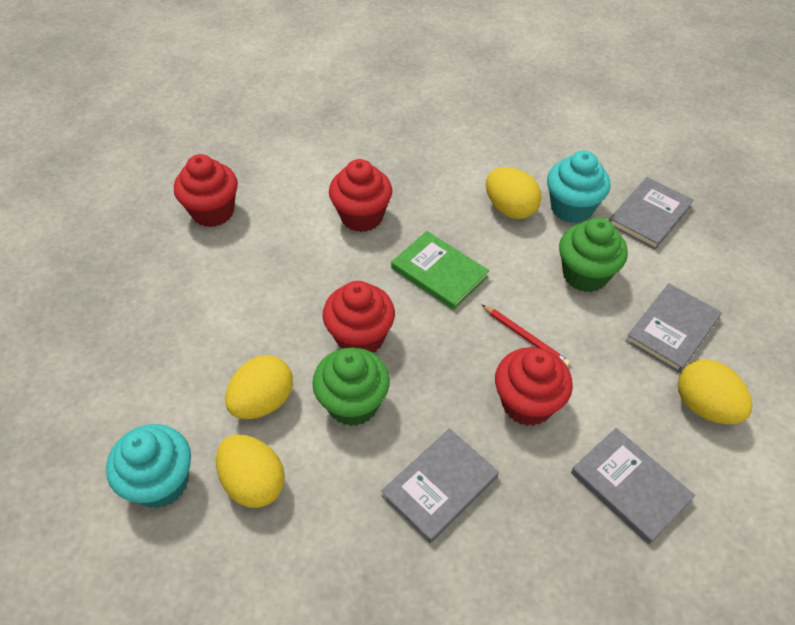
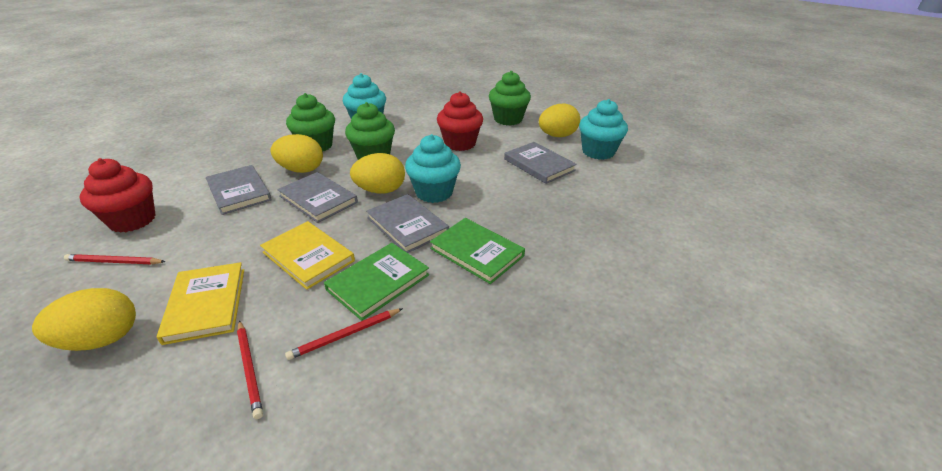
green book: [391,231,489,310] = 1 -> [324,243,429,321] [430,218,525,284] = 2
green cupcake: [312,347,390,426] [559,217,628,292] = 2 -> [286,93,335,152] [345,102,395,160] [489,71,531,126] = 3
red cupcake: [174,154,238,227] [323,281,395,353] [329,159,392,232] [495,347,573,426] = 4 -> [79,158,156,233] [437,91,483,151] = 2
red pencil: [482,305,570,367] = 1 -> [64,254,166,264] [237,320,263,419] [285,308,403,360] = 3
turquoise cupcake: [106,424,191,508] [547,151,611,223] = 2 -> [343,73,386,118] [405,134,461,203] [579,99,628,160] = 3
yellow book: none = 0 -> [157,262,244,345] [260,221,355,290] = 2

